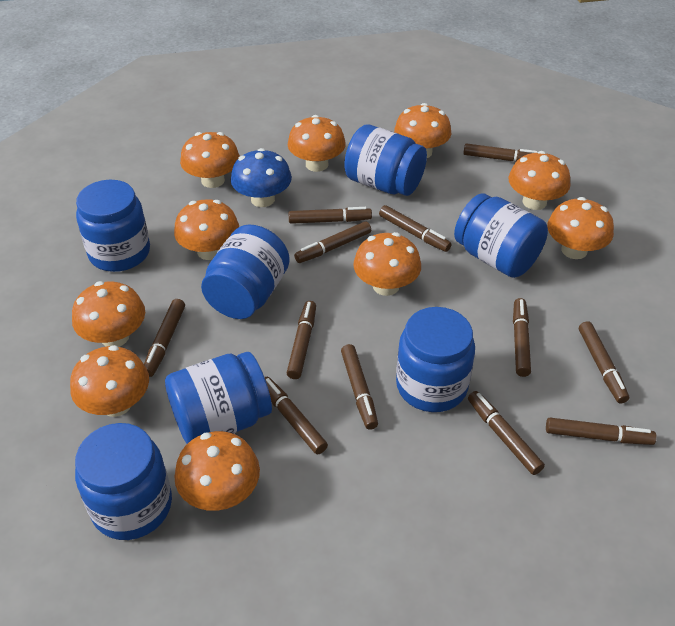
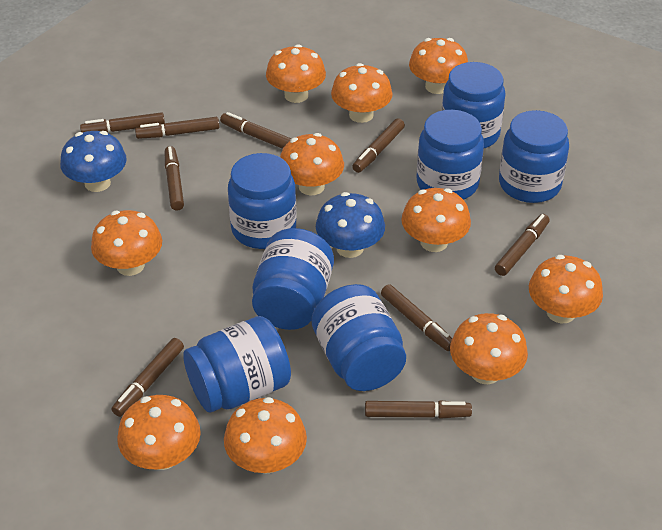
blue mushroom: [231,148,292,207] = 1 -> [60,131,127,192] [316,192,385,258] = 2
brown marker: [144,299,185,377] [264,377,328,455] [287,301,316,379] [288,207,372,224] [294,221,371,263] [341,344,378,430] [379,205,452,252] [464,143,538,161] [468,391,545,475] [513,298,531,377] [546,418,657,445] [579,321,629,403] = 12 -> [80,112,165,132] [111,338,184,417] [135,117,220,139] [165,146,184,211] [220,112,292,149] [352,118,405,173] [365,400,472,419] [381,284,452,351] [495,214,550,276] = 9

